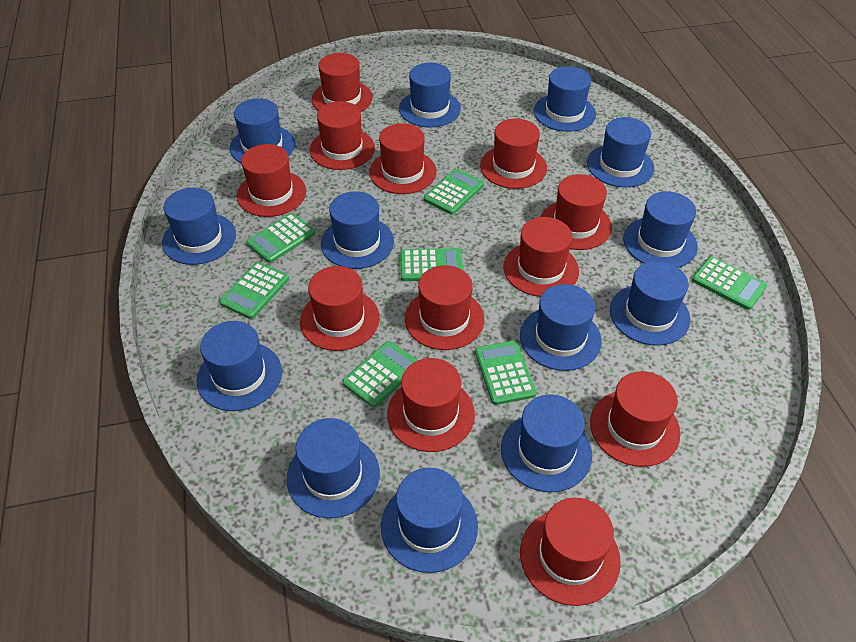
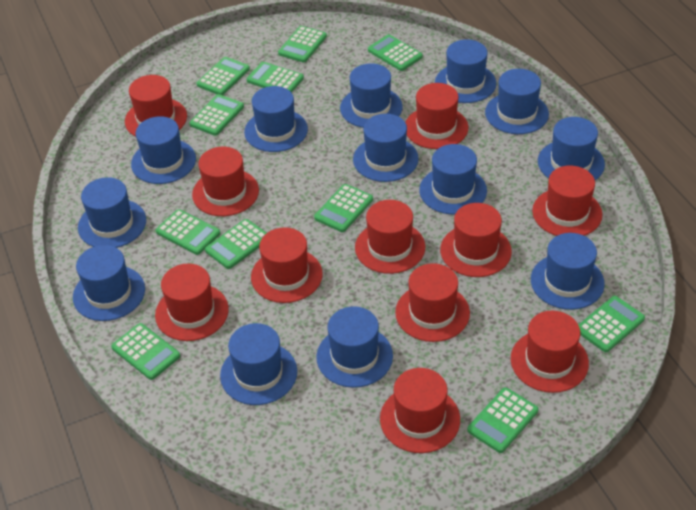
green calculator: [219,262,289,319] [246,213,316,263] [343,341,418,407] [400,248,463,281] [424,169,484,215] [475,341,537,405] [692,257,767,310] = 7 -> [111,323,180,380] [156,209,220,255] [189,94,244,136] [197,57,250,95] [205,219,267,269] [246,62,304,93] [278,26,327,63] [314,184,373,232] [368,35,423,71] [467,387,538,453] [579,296,645,352] = 11
red hat: [237,144,306,217] [300,266,380,351] [310,101,375,170] [312,53,373,112] [369,123,436,194] [387,358,475,452] [405,265,484,350] [480,118,547,189] [503,217,579,297] [520,498,621,606] [541,174,612,250] [590,371,680,467] = 12 -> [125,75,187,136] [155,263,229,341] [192,147,259,216] [251,227,323,303] [355,200,425,274] [380,368,460,453] [395,263,470,342] [405,83,469,149] [440,203,512,277] [511,311,589,393] [532,166,602,236] = 11

